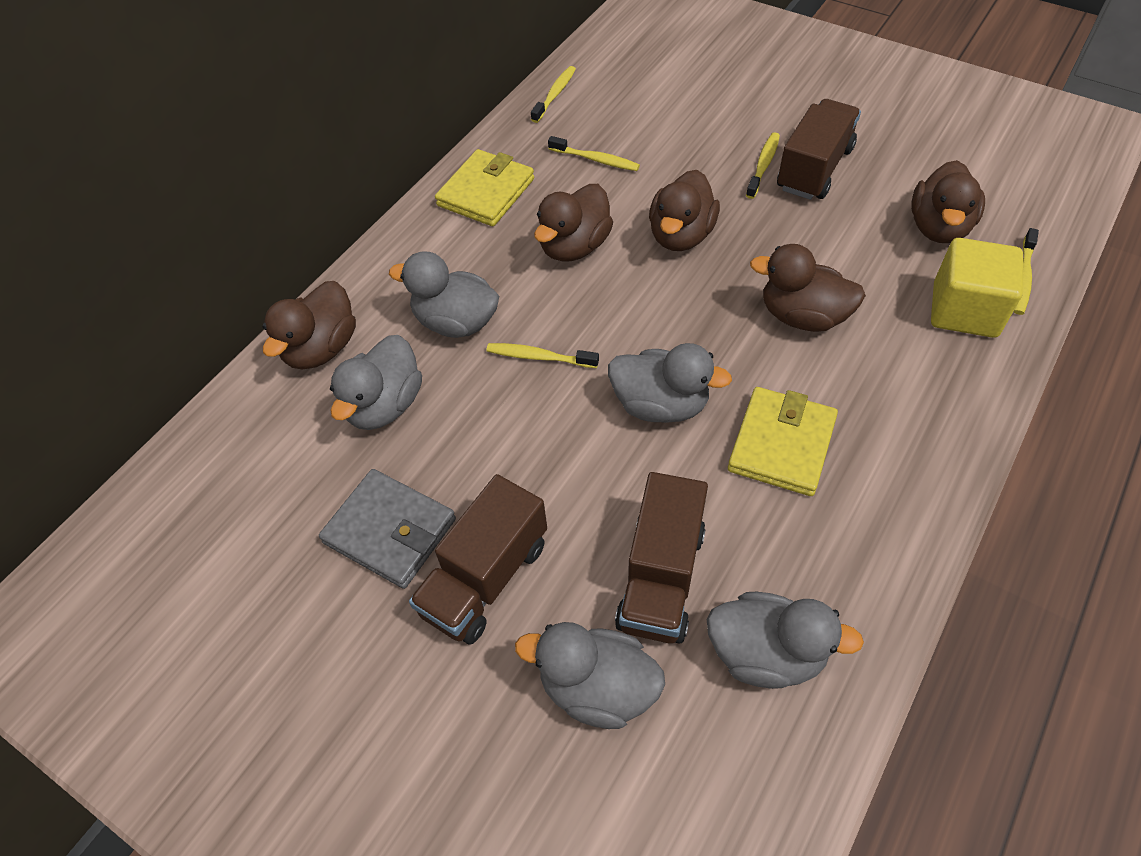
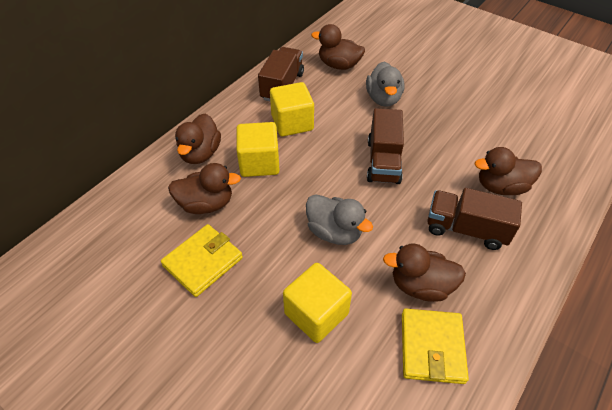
grey duck: [330,335,422,430] [389,251,499,338] [515,622,665,729] [608,343,732,423] [707,592,864,689] = 5 -> [306,194,373,245] [366,62,405,107] = 2
grey wallet: [319,469,456,589] = 1 -> none = 0
yellow cube: [931,238,1023,338] = 1 -> [236,122,280,177] [270,82,314,136] [283,263,352,343] = 3
yellow toothbrush: [487,343,599,368] [531,66,576,123] [548,136,640,171] [746,132,780,199] [1014,228,1039,315] = 5 -> none = 0

